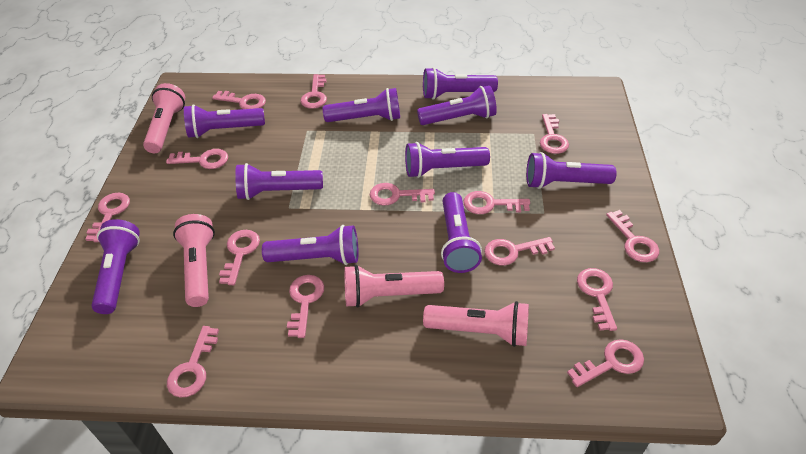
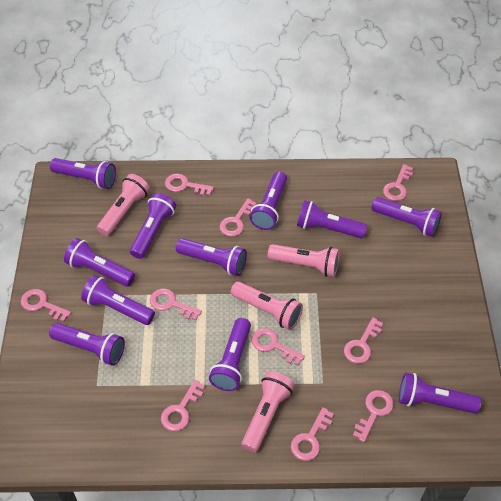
pink key: [85,193,130,242] [166,149,228,169] [167,326,219,398] [212,91,266,109] [219,230,260,285] [287,275,324,338] [300,74,327,109] [370,183,435,206] [463,191,530,214] [484,237,555,266] [540,114,569,154] [567,339,644,387] [577,268,617,331] [606,210,659,262] = 14 -> [21,289,71,322] [150,289,202,320] [161,380,205,431] [165,174,214,196] [220,198,257,237] [252,328,305,365] [291,407,334,461] [344,317,383,364] [353,390,394,442] [383,164,413,201] = 10
purple flashlight: [91,219,140,314] [184,104,265,138] [235,163,323,200] [262,225,359,265] [323,88,400,122] [405,142,490,178] [417,85,497,125] [423,67,498,100] [441,192,482,273] [526,152,617,189] = 10 -> [49,323,125,366] [50,158,116,189] [64,238,135,287] [81,275,155,325] [130,193,176,259] [176,238,247,276] [209,318,251,391] [250,172,287,230] [297,200,367,239] [371,197,442,237] [399,373,481,414] = 11

